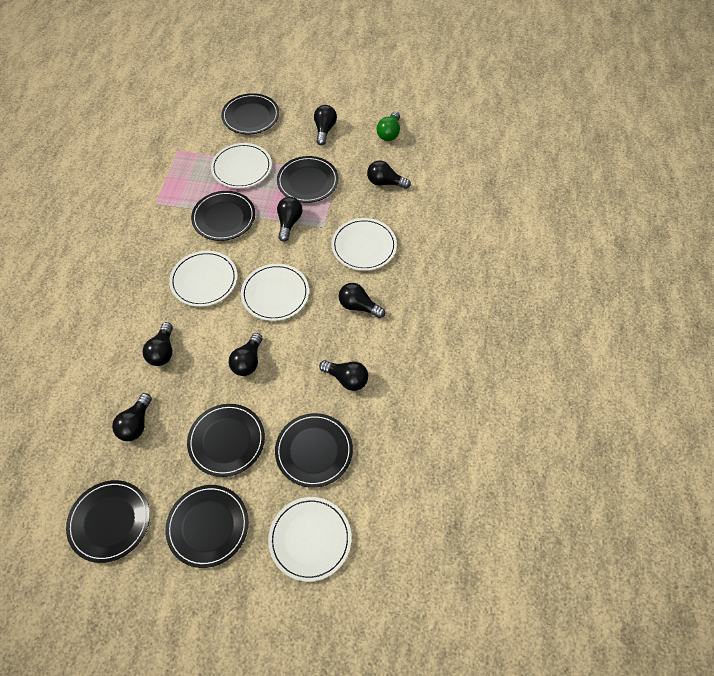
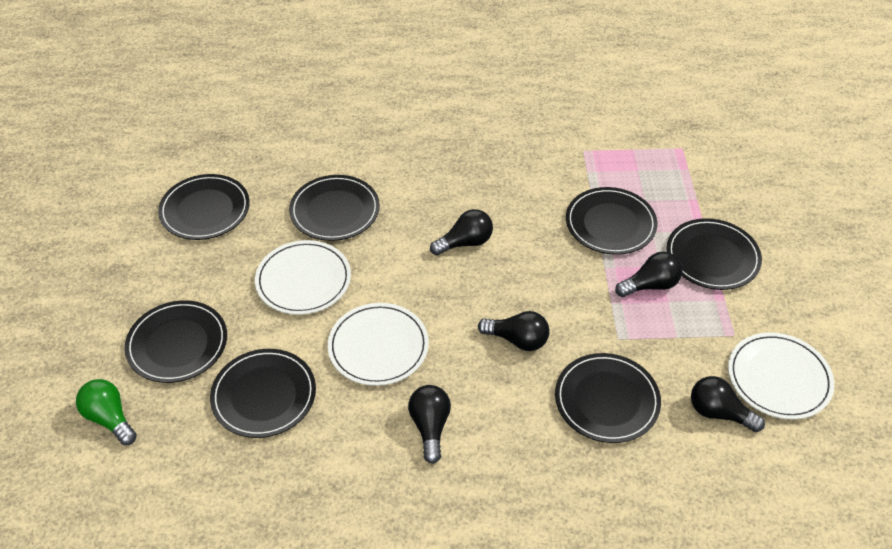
black light bulb: [112,393,152,441] [143,322,173,366] [229,333,263,376] [277,197,303,242] [314,105,337,145] [319,360,368,391] [339,283,385,318] [367,160,411,189] = 8 -> [408,385,451,464] [430,209,493,256] [478,311,550,351] [615,252,683,297] [691,376,765,432] = 5
white plate: [169,251,238,307] [211,143,272,189] [241,264,309,321] [268,497,352,582] [332,218,397,271] = 5 -> [255,240,351,315] [328,303,429,386] [728,332,834,420] = 3

